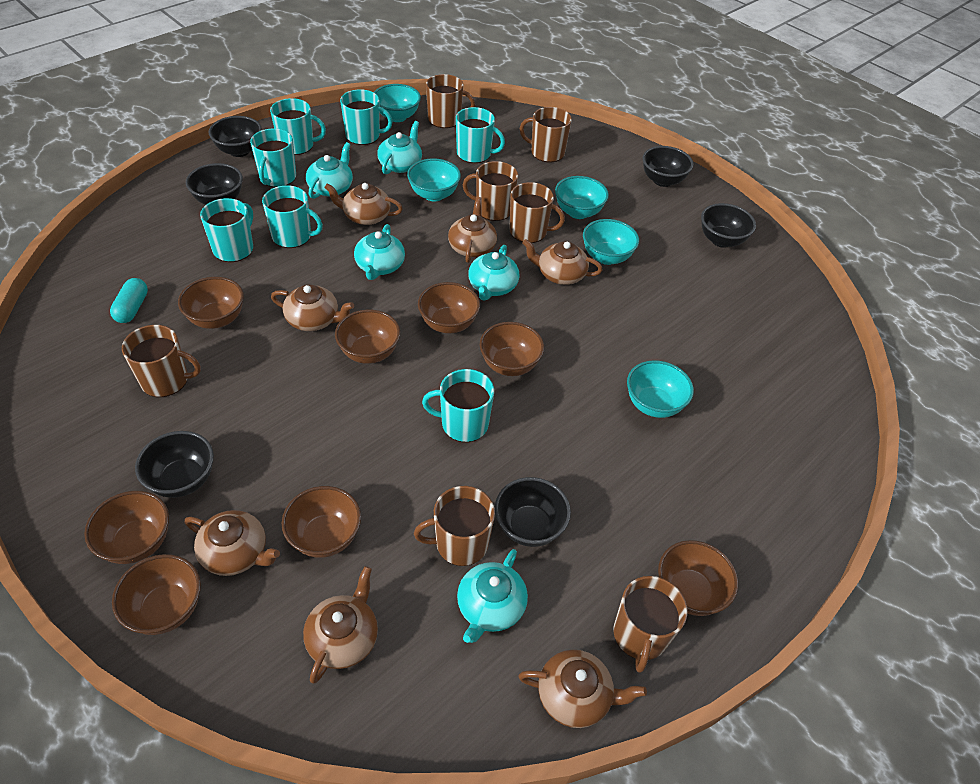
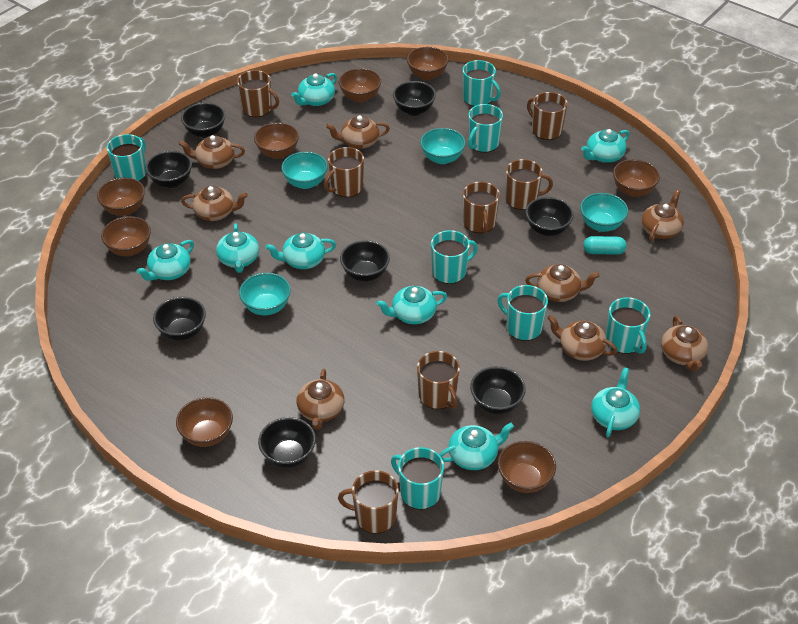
black bowl: [135,431,214,498] [186,163,243,205] [209,116,262,157] [495,477,571,547] [643,146,694,187] [701,203,756,248] = 6 -> [145,151,192,188] [153,297,206,341] [181,103,225,138] [258,417,316,468] [340,240,390,281] [393,81,436,116] [470,366,526,414] [525,197,574,236] = 8
brown teapot: [185,510,280,576] [271,284,354,331] [303,566,378,684] [324,183,403,225] [448,197,497,263] [518,650,647,728] [523,239,603,285] = 7 -> [179,135,245,169] [181,186,248,221] [296,369,345,429] [326,116,390,149] [525,264,599,302] [547,315,617,361] [641,190,684,242] [661,315,708,372] = 8
turquoise bowl: [374,84,421,122] [407,158,461,201] [555,176,609,219] [583,219,639,265] [627,360,694,418] = 5 -> [239,273,291,315] [281,152,328,189] [420,128,466,164] [580,193,628,232] = 4
turquoise teapot: [306,142,353,199] [354,224,405,280] [377,121,422,174] [457,549,528,643] [468,245,520,301] = 5 -> [136,240,194,281] [216,224,259,273] [265,233,336,269] [291,73,337,106] [376,286,447,324] [439,423,514,470] [581,129,630,163] [591,367,640,437] = 8

